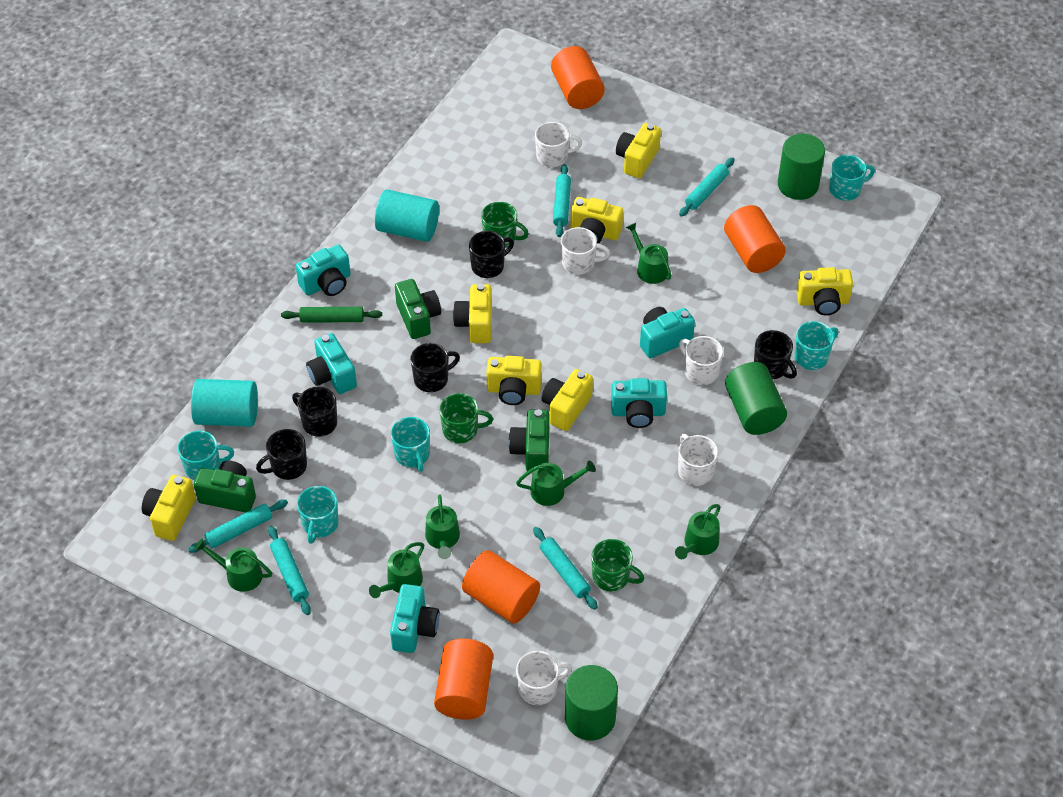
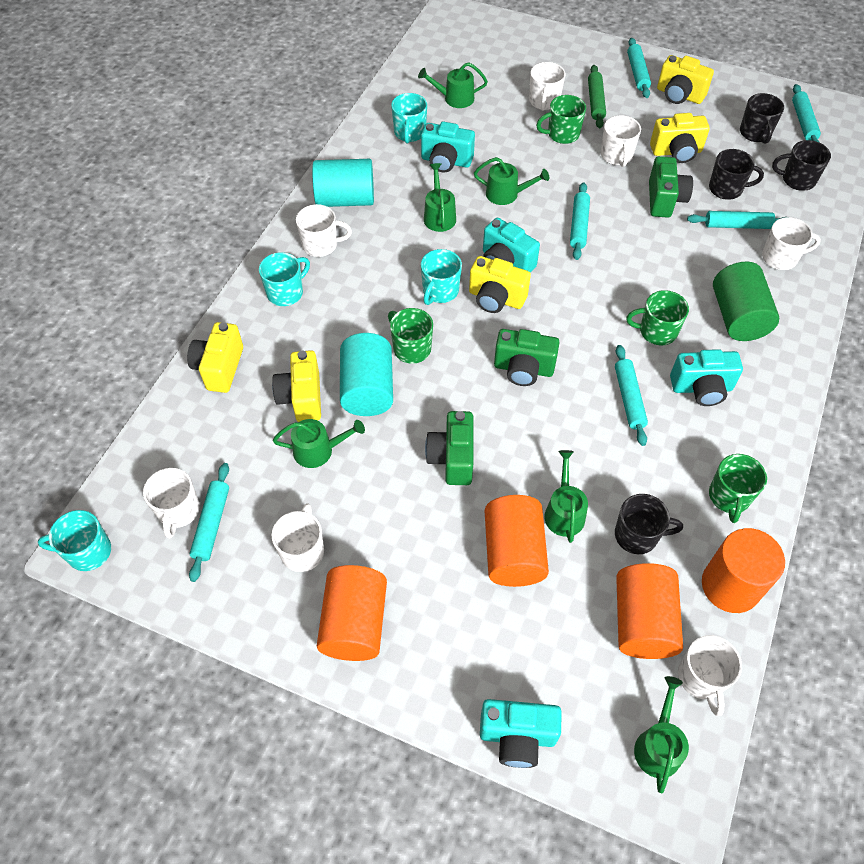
black mug: [256,429,307,480] [292,387,337,437] [410,343,460,392] [469,231,514,278] [754,330,797,379] = 5 -> [615,494,683,554] [709,149,764,200] [740,93,784,144] [772,140,831,191] = 4
green cylinder: [565,665,618,741] [725,362,787,435] [778,134,825,200] = 3 -> [713,262,779,341] = 1
green mug: [439,393,493,443] [481,202,529,248] [591,539,645,591] = 3 -> [388,308,433,364] [536,95,586,144] [626,290,689,345] [709,454,767,523] = 4
turquoise camera: [296,244,351,296] [306,333,357,394] [390,584,440,653] [611,378,667,428] [640,307,695,358] = 5 -> [421,122,475,173] [480,699,561,768] [483,218,540,272] [670,349,743,406] = 4
turquoise mug: [178,431,234,480] [297,486,339,544] [391,417,430,472] [794,321,838,370] [829,155,875,201] = 5 -> [38,510,111,571] [259,252,310,306] [391,93,427,143] [421,249,462,305] = 4
turquoise rolling pin: [188,499,288,553] [268,526,311,615] [533,527,598,610] [553,164,571,237] [679,157,735,217] = 5 -> [189,463,229,582] [570,183,590,260] [615,345,648,446] [627,38,651,98] [687,211,785,229] [792,84,821,143] = 6
white mug: [516,651,572,705] [535,122,582,167] [561,227,610,275] [678,434,718,486] [679,336,723,385] = 5 -> [143,468,200,539] [271,503,324,572] [296,204,352,257] [529,62,566,111] [601,115,641,167] [678,635,742,716] [762,217,821,270] = 7
yellow camera: [142,475,196,541] [453,284,492,343] [486,356,542,405] [542,369,593,431] [570,197,623,244] [616,123,661,178] [796,267,853,315] = 7 -> [187,322,243,393] [272,350,321,422] [469,256,531,313] [650,113,710,163] [657,55,714,104] = 5

